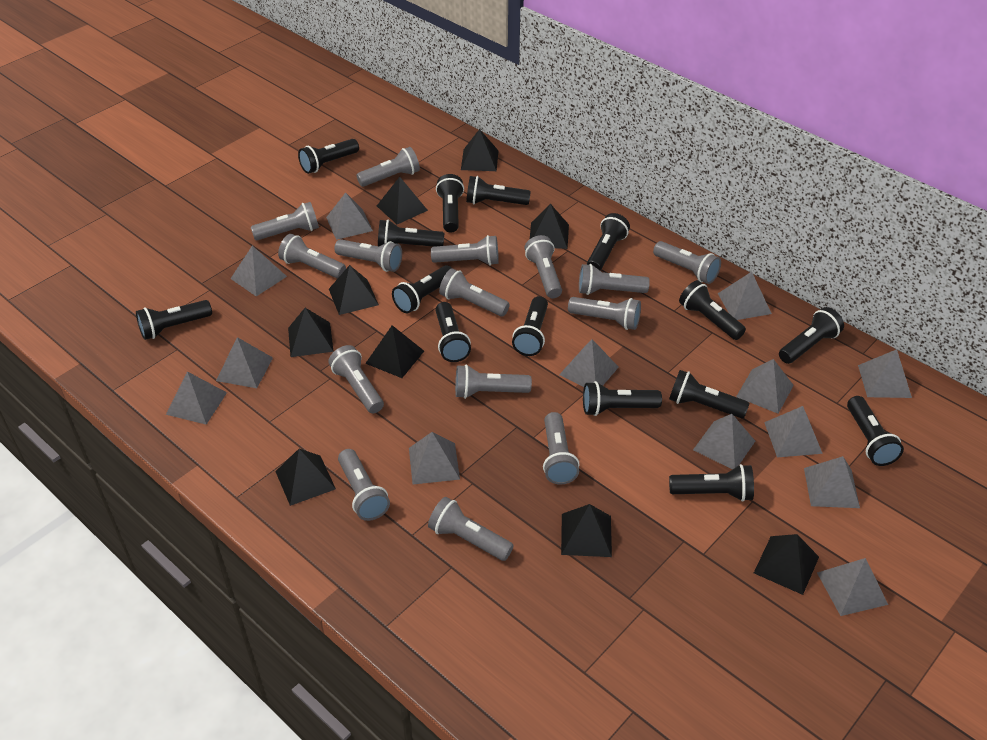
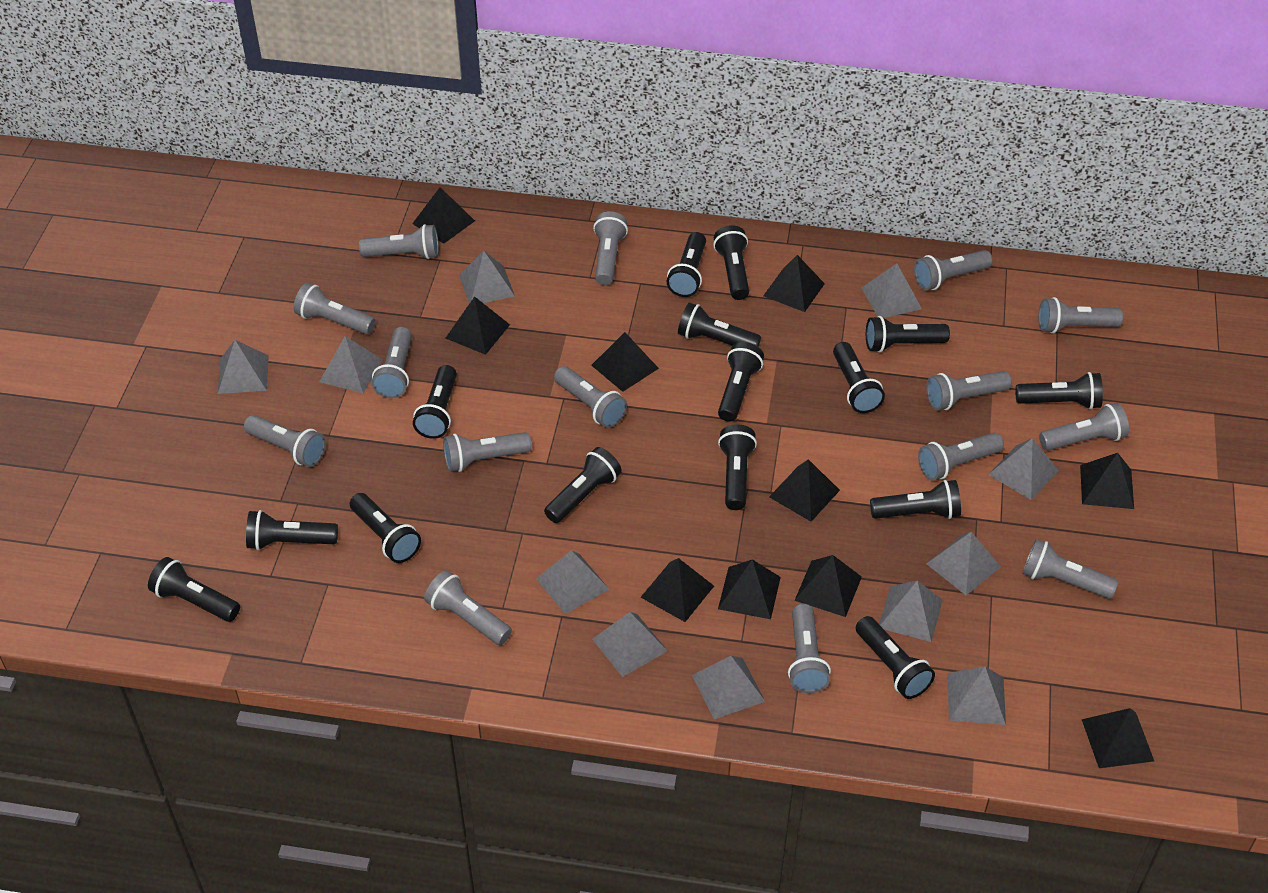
black pyramid: [275,449,336,506] [288,308,334,357] [329,265,379,315] [365,325,424,378] [377,177,428,224] [461,129,498,171] [530,204,569,249] [561,504,612,557] [754,534,819,595] = 9 -> [412,187,475,244] [445,296,510,355] [591,332,659,392] [641,558,714,622] [718,560,781,619] [763,255,825,312] [769,459,840,522] [794,555,862,617] [1080,453,1134,509] [1082,708,1154,768] = 10
grey pyramid: [166,371,227,425] [216,337,273,388] [231,246,287,296] [326,192,373,240] [409,432,460,484] [559,339,619,387] [693,414,755,469] [718,272,772,320] [736,359,794,414] [764,406,823,457] [804,456,860,508] [817,558,888,616] [858,349,912,398] = 13 -> [218,340,269,394] [319,336,383,393] [459,251,515,304] [536,550,609,614] [592,612,668,677] [692,656,766,719] [862,263,922,318] [879,581,943,642] [926,532,1001,595] [948,666,1006,725] [988,438,1059,500] = 11

